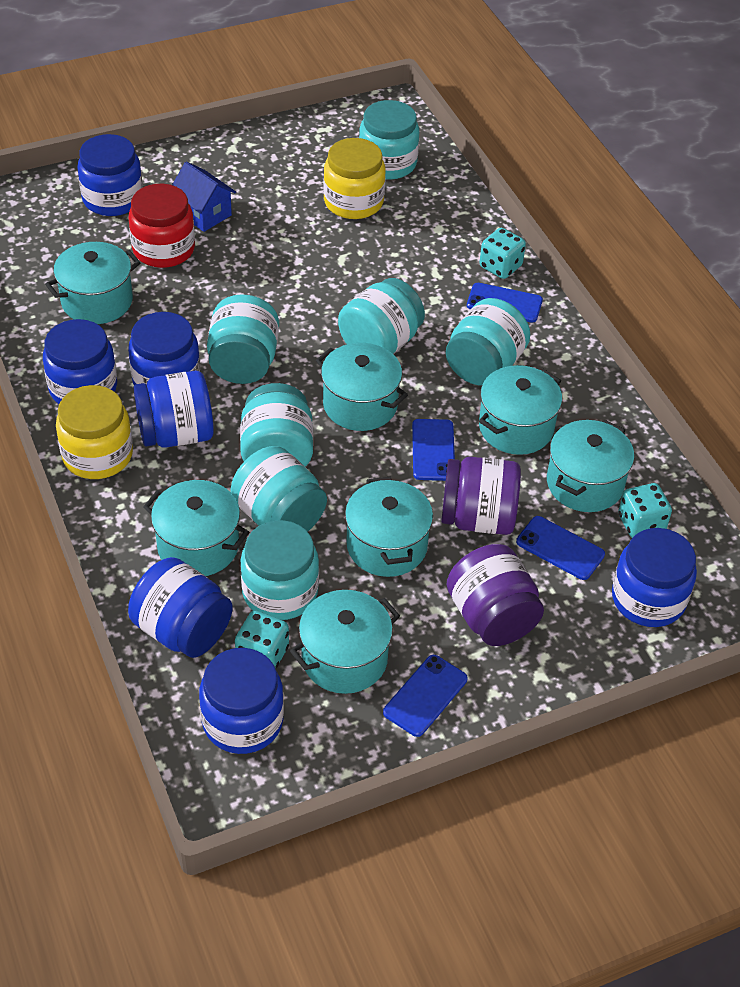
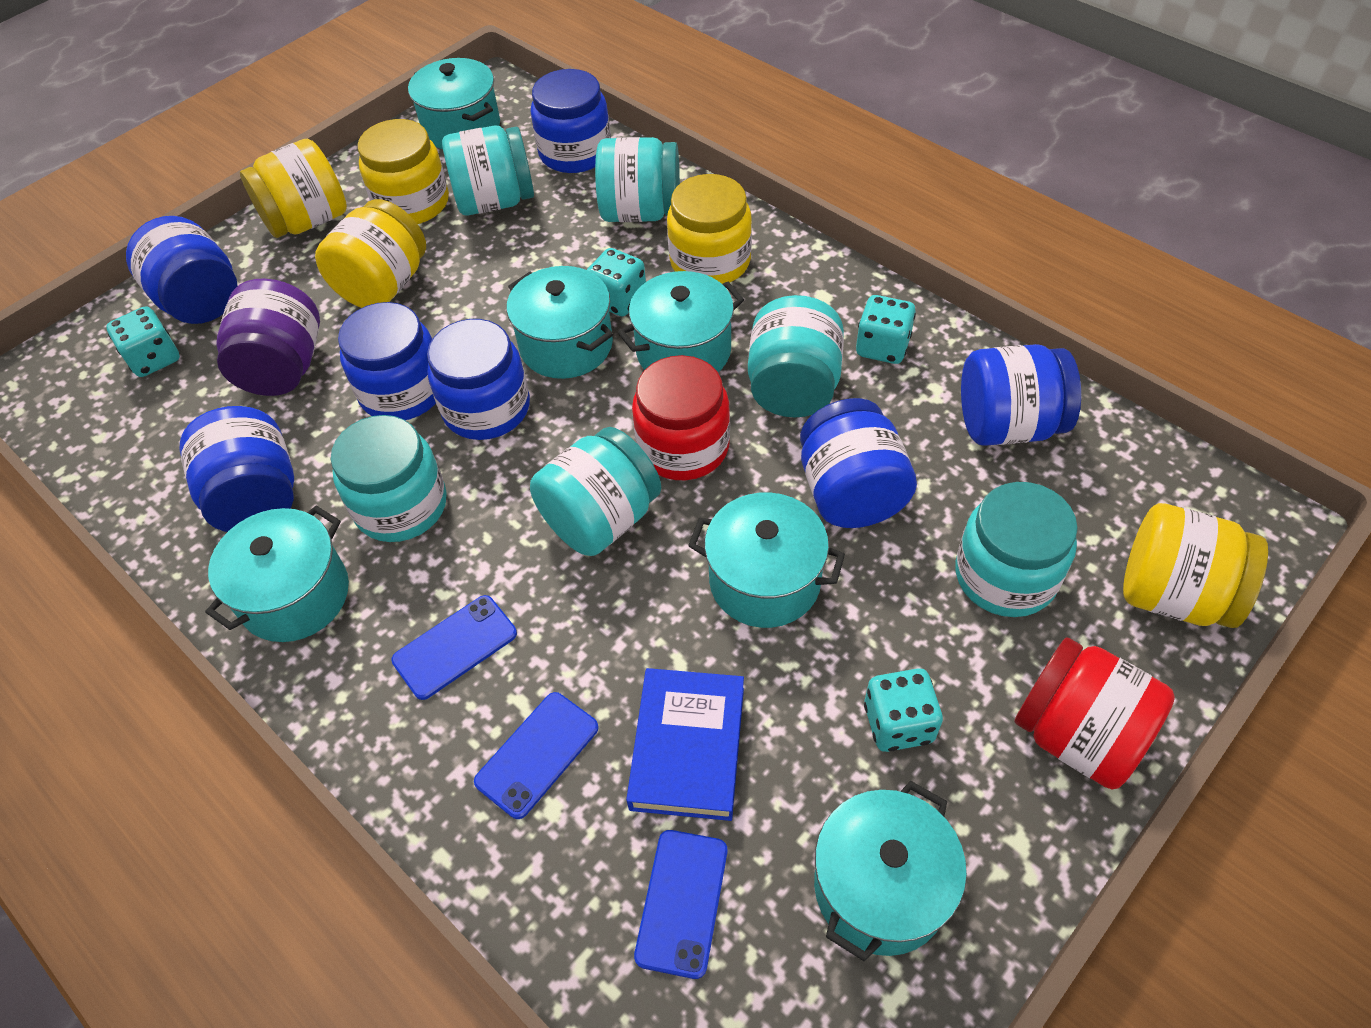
blue book: none = 0 -> [626,668,744,821] = 1
blue house: [172,162,236,232] = 1 -> none = 0
blue phone: [383,655,468,737] [412,419,455,481] [467,283,543,323] [516,516,605,580] = 4 -> [391,595,517,700] [474,692,598,819] [634,830,727,979] = 3
purple jar: [441,457,521,535] [447,544,544,646] = 2 -> [217,278,320,396] = 1
red jar: [129,184,195,268] = 1 -> [632,355,730,480] [1015,637,1175,789] = 2
turquoise dice: [235,611,289,669] [479,228,526,279] [618,483,672,538] = 3 -> [106,306,180,377] [587,248,646,316] [856,295,916,364] [864,668,943,752] = 4
turquoise jar: [207,294,279,384] [230,446,327,532] [240,383,313,467] [240,520,319,620] [338,278,425,354] [359,100,419,180] [446,298,530,385] = 7 -> [331,415,447,542] [442,125,534,216] [530,427,661,556] [595,137,680,222] [748,295,844,417] [955,482,1078,617] = 6
turquoise pot: [45,242,141,324] [143,480,249,576] [290,590,400,694] [316,343,408,431] [345,477,433,577] [479,365,562,455] [547,420,634,512] = 7 -> [205,506,349,642] [408,58,500,149] [507,266,613,379] [618,271,744,372] [688,492,845,628] [814,781,967,962] = 6
yellow jar: [56,385,133,479] [323,138,385,219] = 2 -> [240,139,347,238] [315,199,426,308] [358,119,449,224] [667,174,752,284] [1123,503,1268,628] = 5

